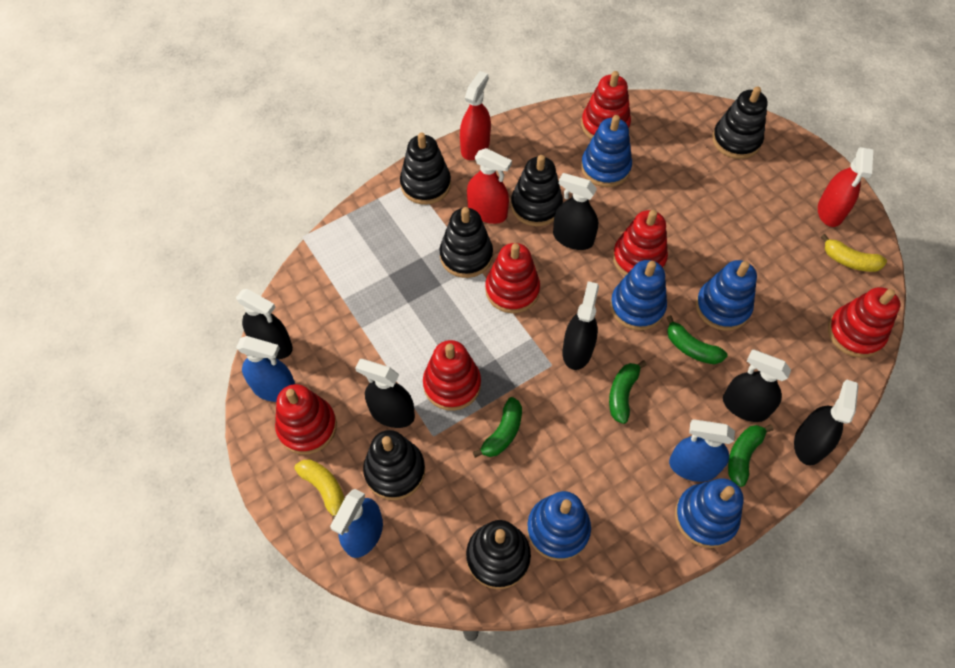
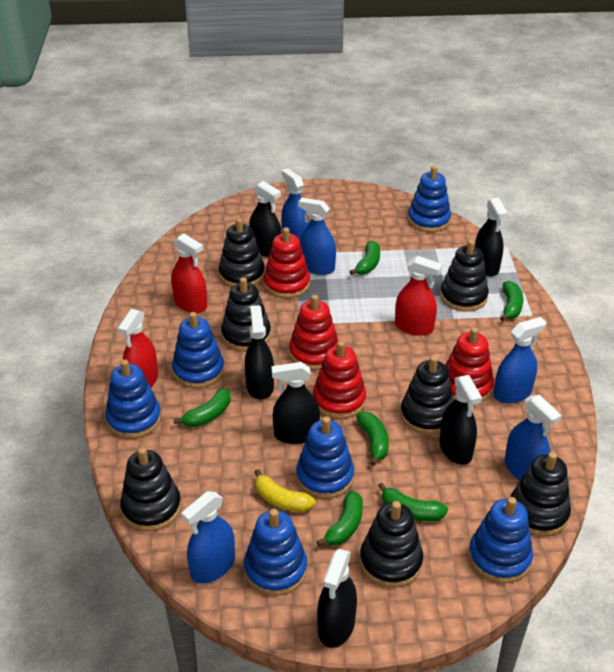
black stacking toy: [363,430,425,500] [400,133,451,205] [439,207,493,278] [466,520,531,589] [511,155,563,226] [712,86,767,159] = 6 -> [120,447,181,531] [219,218,265,287] [221,277,271,352] [360,501,423,588] [400,356,454,435] [440,240,489,312] [511,452,571,536] = 7
blue spray bottle: [236,336,295,402] [330,489,383,558] [669,419,735,482] = 3 -> [182,491,235,584] [281,168,310,240] [298,198,336,275] [494,317,546,404] [505,395,562,481] = 5
blue stacking toy: [527,491,591,561] [581,115,632,187] [610,260,667,331] [675,478,744,548] [696,260,757,331] = 5 -> [105,359,161,439] [172,312,224,388] [244,509,307,596] [296,416,354,499] [408,166,451,232] [468,497,533,584] = 6
green banana: [473,397,522,458] [609,361,647,424] [666,315,727,364] [728,425,774,487] = 4 -> [174,388,231,427] [316,491,363,546] [349,241,380,275] [356,412,389,466] [378,483,448,521] [500,281,523,321] = 6
red stacking toy: [275,384,337,455] [423,340,481,411] [485,243,540,313] [581,71,631,139] [613,210,668,276] [828,287,900,358] = 6 -> [264,227,310,298] [289,295,339,370] [313,341,366,419] [445,327,494,402] = 4
yellow banana: [294,459,345,522] [821,234,887,272] = 2 -> [254,469,316,512] = 1

